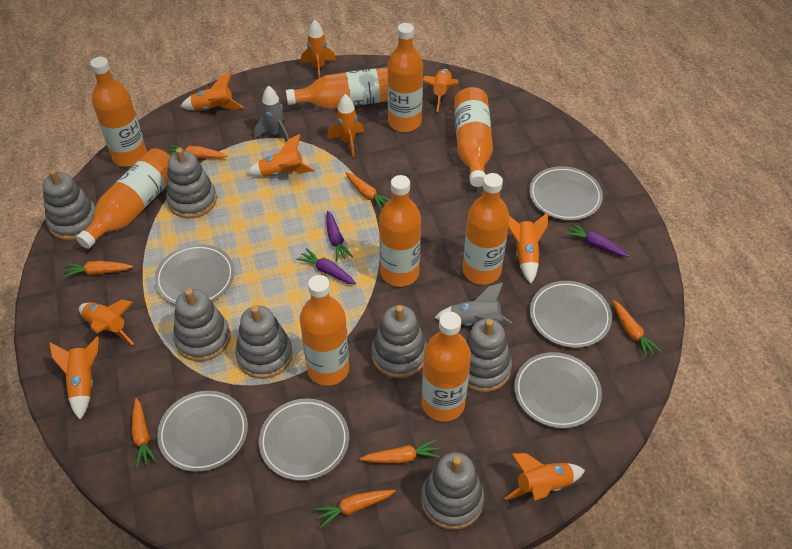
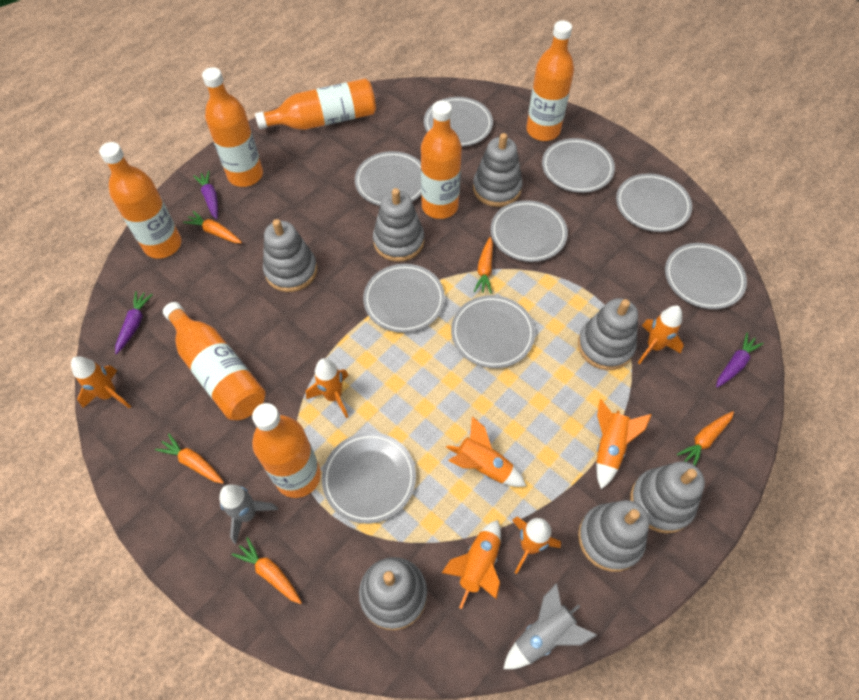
grey plate: [155,244,234,305] [157,391,248,472] [259,398,349,481] [514,352,602,428] [529,166,603,220] [530,281,612,348] = 6 -> [322,432,416,524] [355,151,422,206] [363,264,445,333] [424,97,493,147] [451,295,535,368] [491,200,568,262] [542,138,615,193] [616,173,692,232] [665,243,747,309] = 9
orange bottle: [76,148,171,249] [90,57,147,167] [286,67,388,109] [300,275,349,386] [379,175,421,287] [387,23,423,132] [422,312,471,422] [454,87,493,187] [463,173,510,285] = 9 -> [99,142,181,259] [163,302,266,420] [202,67,263,187] [252,403,321,498] [255,79,376,130] [421,101,462,219] [526,21,574,141] = 7
orange carrot: [63,261,133,278] [132,398,157,468] [168,145,228,159] [314,490,396,528] [345,172,390,211] [360,439,440,463] [613,300,661,358] = 7 -> [155,434,224,484] [183,211,242,243] [232,537,302,604] [474,237,493,294] [677,411,734,465] = 5
orange rocket: [49,337,99,420] [79,300,134,345] [180,72,244,110] [246,134,314,177] [301,19,336,79] [327,94,364,157] [423,69,459,112] [505,453,585,501] [508,212,548,284] = 9 -> [71,356,131,409] [306,358,348,418] [442,520,501,609] [446,416,526,487] [512,516,561,574] [596,399,652,489] [638,305,684,364] = 7

